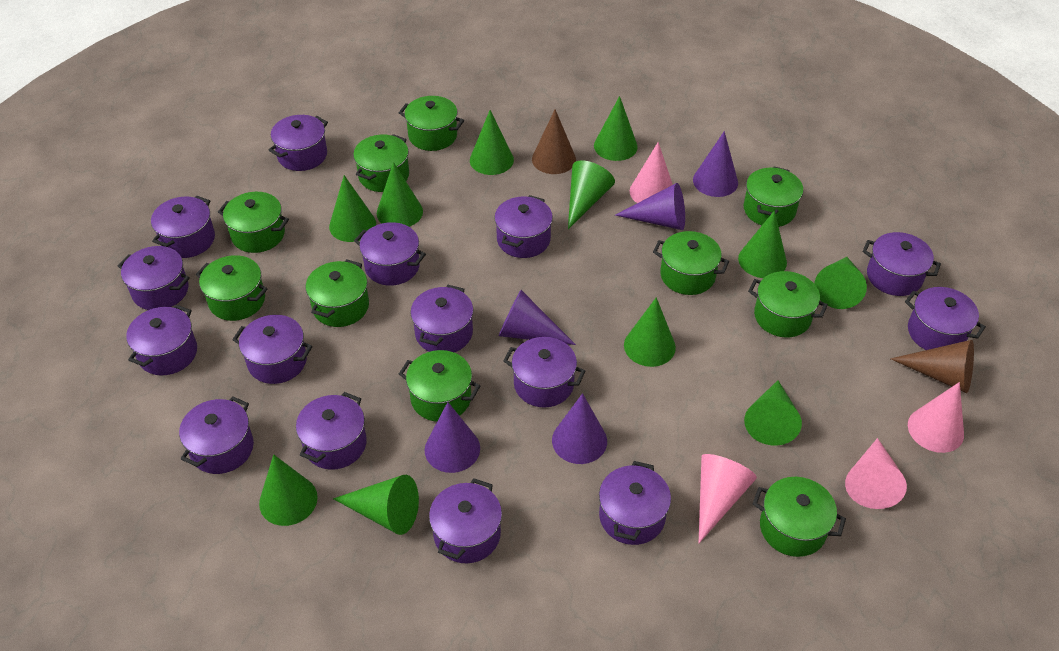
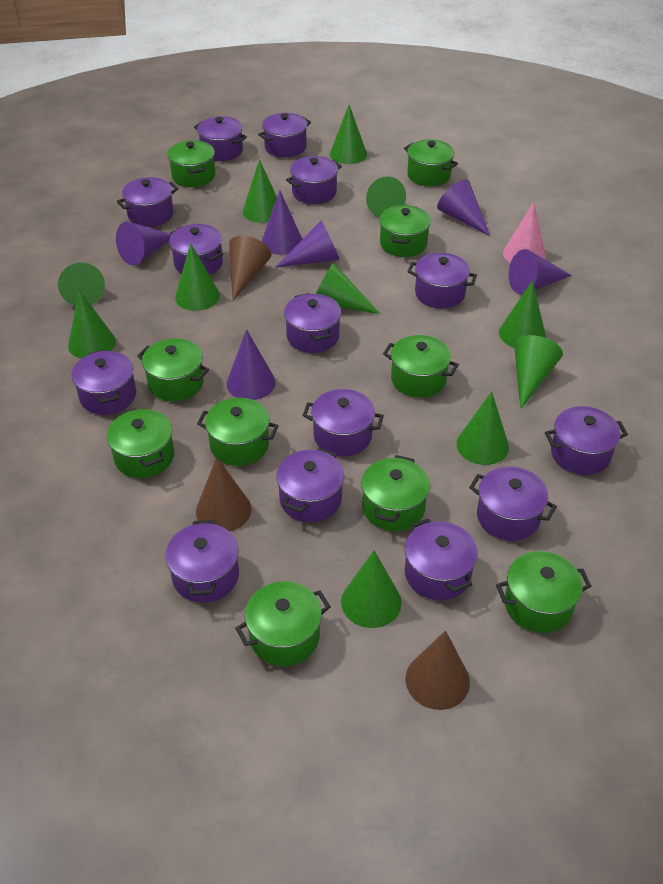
brown cone: [532,109,576,174] [890,340,974,393] = 2 -> [196,457,252,532] [229,236,271,301] [405,630,470,710] = 3
pink cone: [630,142,673,203] [699,454,757,543] [845,438,907,509] [908,382,964,453] = 4 -> [503,202,546,263] = 1
purple cone: [425,402,480,473] [499,290,576,345] [552,393,607,464] [615,183,685,230] [693,131,738,197] = 5 -> [116,222,171,266] [227,329,276,400] [261,190,302,255] [275,221,340,268] [437,179,490,236] [509,249,572,295] = 6
purple pot: [118,246,190,310] [126,305,197,375] [151,195,215,258] [179,396,254,474] [232,315,312,384] [269,115,328,171] [296,392,367,470] [354,222,426,286] [411,285,474,352] [429,478,502,563] [494,195,553,258] [503,337,585,408] [599,461,671,545] [863,232,941,296] [905,287,986,350] = 15 -> [71,349,136,415] [117,177,178,227] [165,520,239,603] [169,224,223,275] [194,116,247,161] [258,113,311,158] [276,448,344,523] [284,293,341,353] [286,156,342,204] [302,389,384,456] [405,518,478,601] [407,253,477,308] [469,467,557,541] [545,406,628,475] = 14

